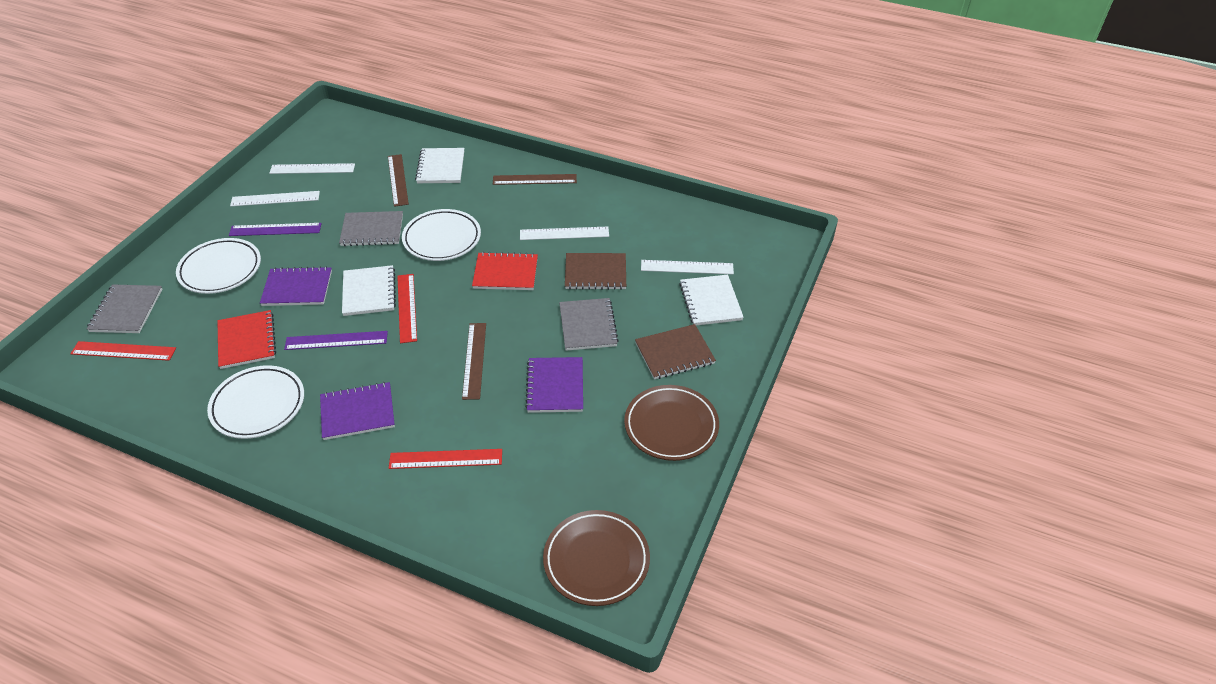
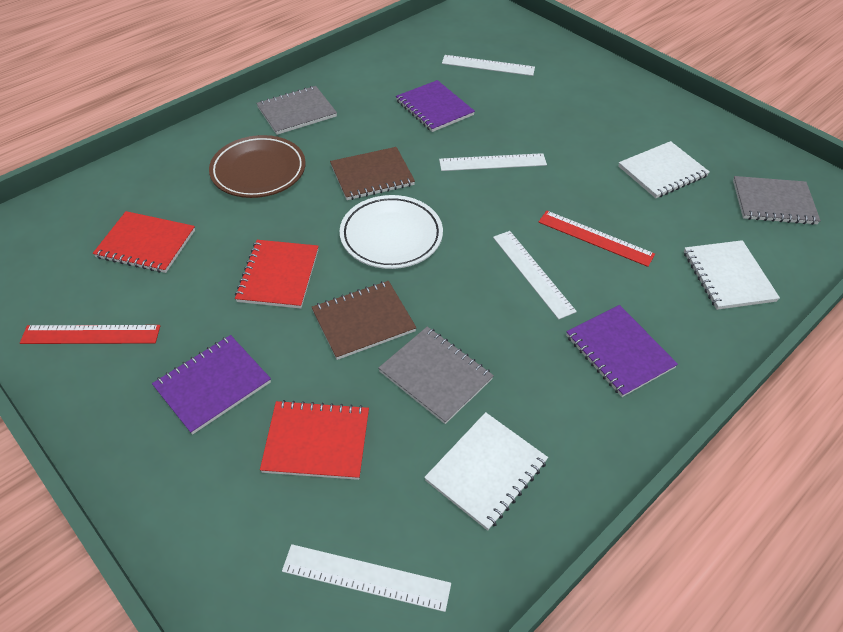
brown plate: [543,510,650,606] [624,385,719,461] = 2 -> [209,135,306,198] = 1
brown ruler: [388,154,409,207] [462,323,486,400] [493,174,577,185] = 3 -> none = 0
purple ruler: [229,223,322,236] [284,331,388,350] = 2 -> none = 0
red notebook: [217,310,276,369] [472,252,538,290] = 2 -> [93,211,195,273] [235,240,319,309] [260,400,369,480] = 3
red ruler: [70,341,176,361] [389,449,502,469] [397,274,417,343] = 3 -> [20,325,160,344] [538,211,655,267] = 2
white plate: [176,238,261,294] [207,365,304,439] [402,209,481,261] = 3 -> [340,195,443,269] = 1

